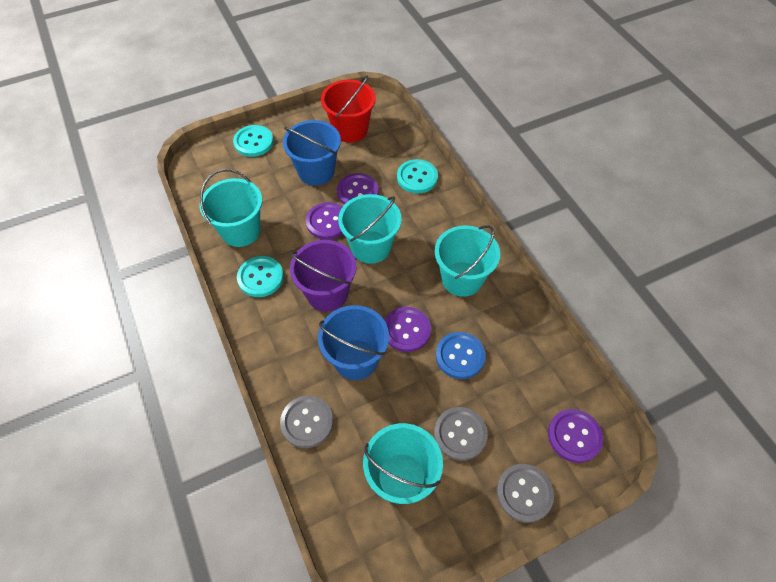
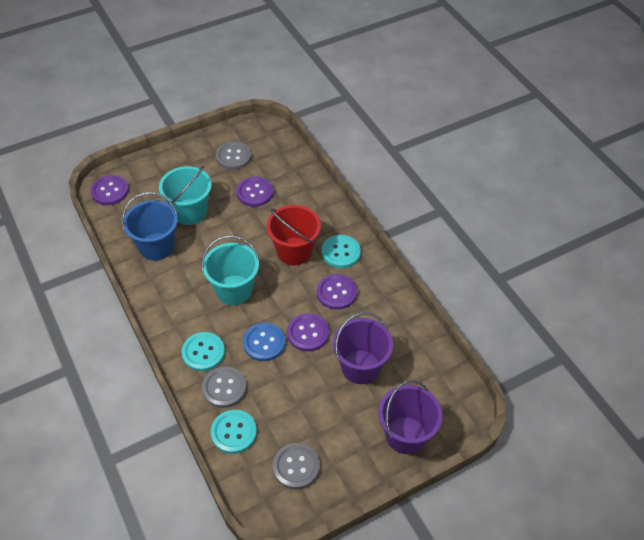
blue bucket: [283,120,341,186] [318,305,389,380] = 2 -> [122,192,178,261] = 1
purple bucket: [290,240,356,312] = 1 -> [333,312,393,384] [378,380,443,454] = 2
turquoise bucket: [200,169,262,247] [338,194,402,264] [363,423,443,504] [435,225,500,297] = 4 -> [159,166,212,225] [201,235,260,305] = 2

